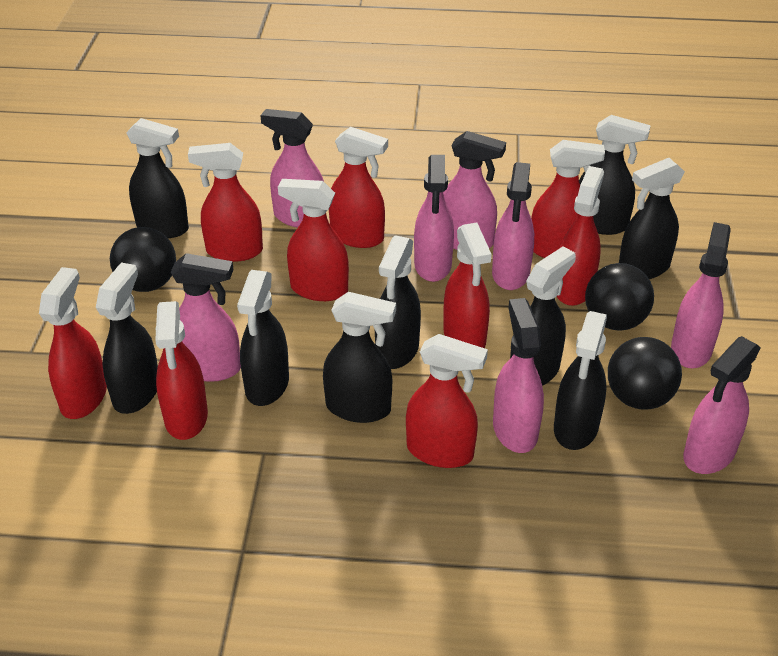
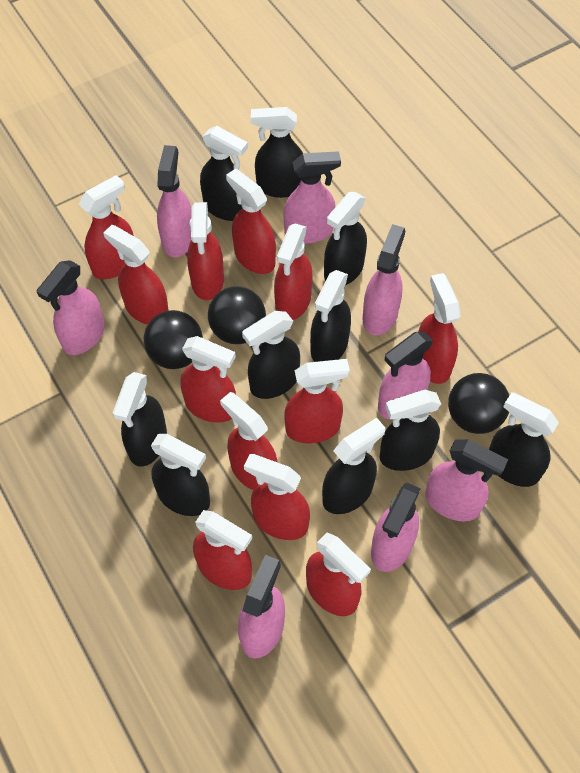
black spray bottle: [96,263,158,414] [126,118,189,238] [237,270,289,406] [323,292,396,423] [375,235,421,369] [510,247,576,386] [554,311,607,450] [579,115,651,235] [619,158,685,279] = 9 -> [113,372,167,467] [151,434,210,516] [200,126,248,221] [242,311,300,399] [251,107,303,198] [310,270,351,362] [322,418,385,514] [324,192,367,285] [380,390,441,471] [489,392,559,487] = 10
red spray bottle: [39,267,107,419] [155,301,208,440] [188,143,263,262] [278,179,349,301] [329,127,388,248] [406,334,488,468] [443,222,492,348] [531,140,605,258] [557,166,604,306] = 9 -> [79,175,134,279] [103,225,169,325] [180,336,236,423] [187,202,224,300] [193,510,252,590] [220,392,278,490] [226,169,276,274] [244,454,310,540] [274,224,313,320] [284,359,350,443] [306,533,371,616] [418,273,461,384] = 12

